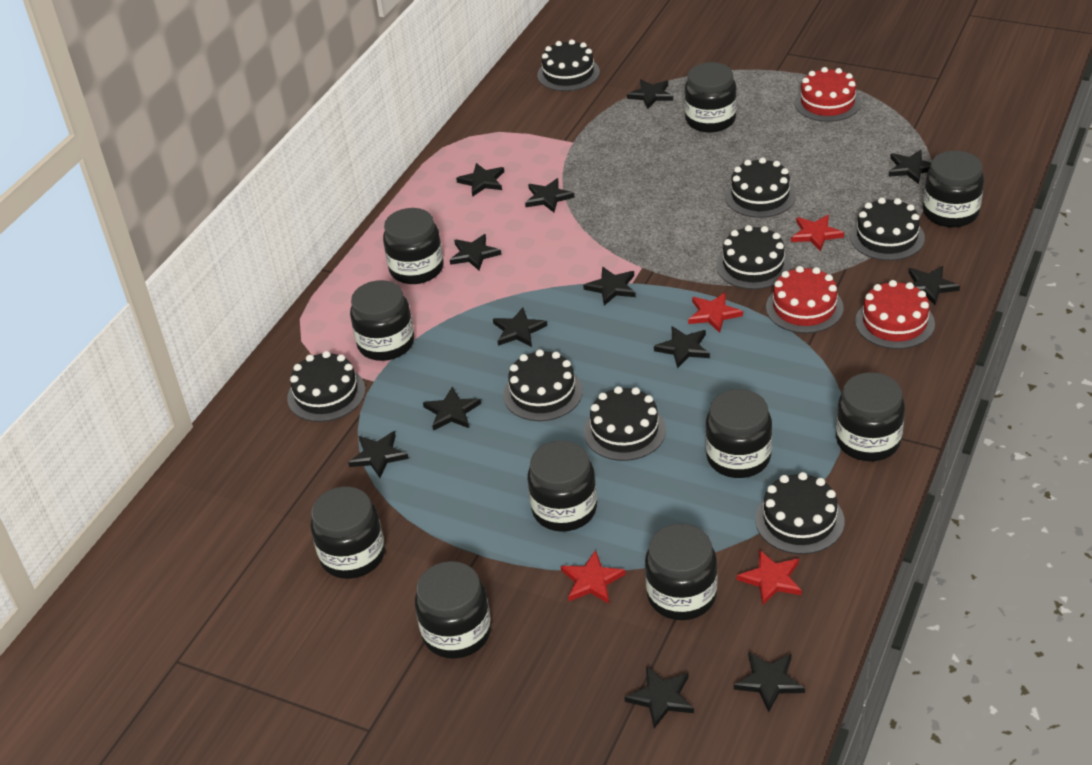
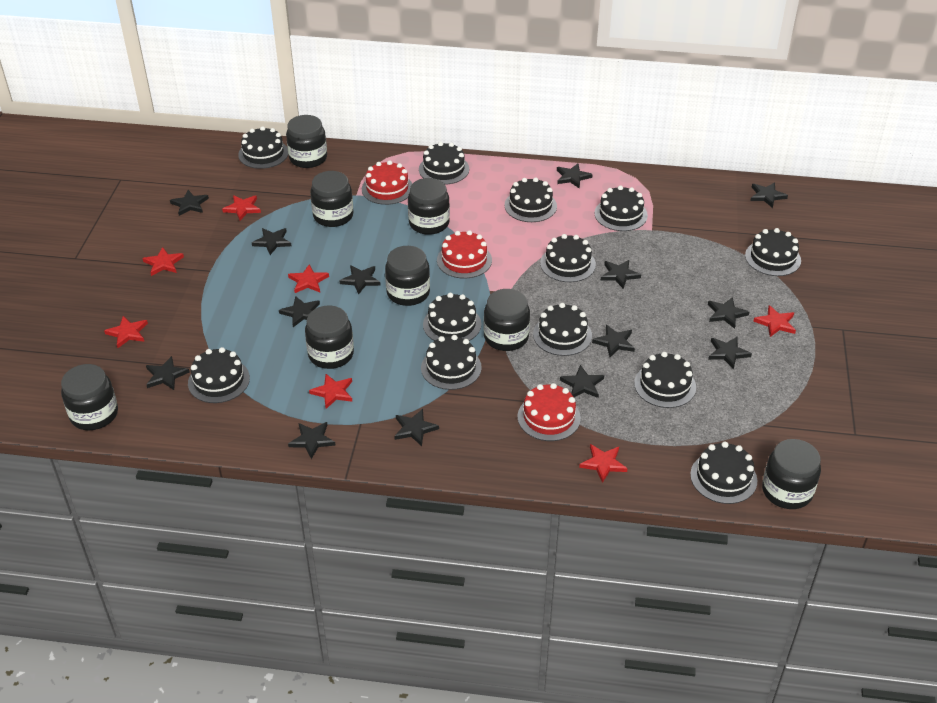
black cake: [287,351,365,422] [503,349,583,421] [537,39,600,91] [584,386,666,461] [716,225,791,289] [725,157,796,218] [755,472,844,554] [850,197,925,261] = 8 -> [188,347,250,403] [238,126,288,169] [419,142,469,185] [421,335,482,390] [423,293,481,341] [504,177,557,222] [533,303,592,356] [540,234,596,282] [594,185,648,231] [634,352,696,408] [690,442,757,504] [745,228,801,276] = 12
black jar: [310,487,385,579] [350,280,414,361] [383,208,444,284] [415,561,491,659] [528,441,597,532] [645,524,717,620] [685,62,736,133] [705,389,772,478] [836,372,905,461] [923,151,984,227] = 10 -> [61,364,118,430] [286,115,327,168] [305,306,354,369] [310,171,353,227] [385,246,430,306] [408,178,450,235] [484,289,530,351] [762,439,821,509] = 8
black star: [348,431,409,478] [423,387,481,431] [450,234,501,271] [456,163,504,197] [493,307,547,347] [525,178,575,213] [583,267,636,306] [624,666,694,728] [627,79,673,109] [654,326,710,369] [734,652,805,712] [888,150,931,184] [909,266,960,305] = 13 -> [146,356,190,390] [170,190,209,216] [252,228,292,255] [279,296,320,327] [288,422,336,459] [340,265,381,295] [394,409,439,446] [557,163,593,189] [560,365,604,398] [592,325,635,357] [601,260,641,289] [708,297,749,329] [708,336,752,369] [750,182,788,208] = 14
red star: [561,550,626,604] [688,292,743,333] [737,550,802,606] [791,215,844,252] = 4 -> [104,316,148,348] [143,247,184,276] [222,195,261,221] [288,264,329,293] [309,374,352,409] [579,444,628,483] [753,305,796,337] = 7

